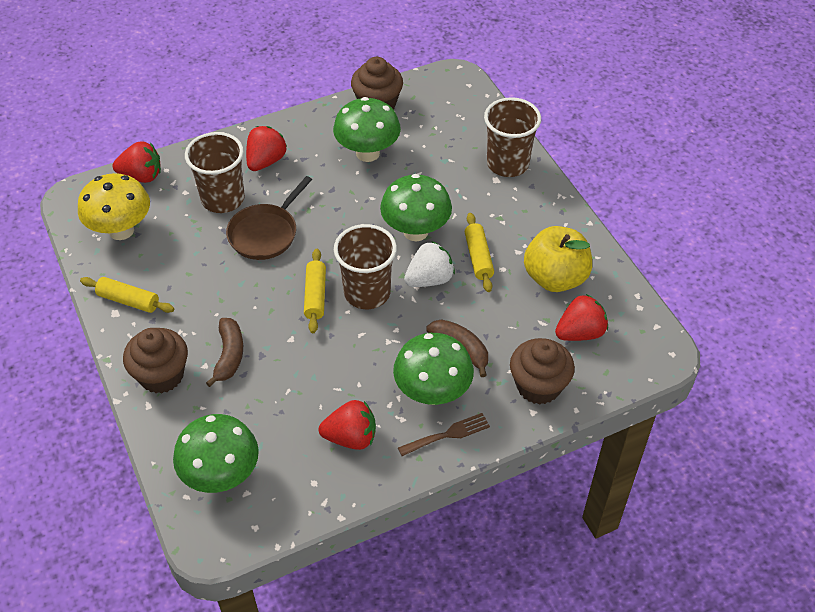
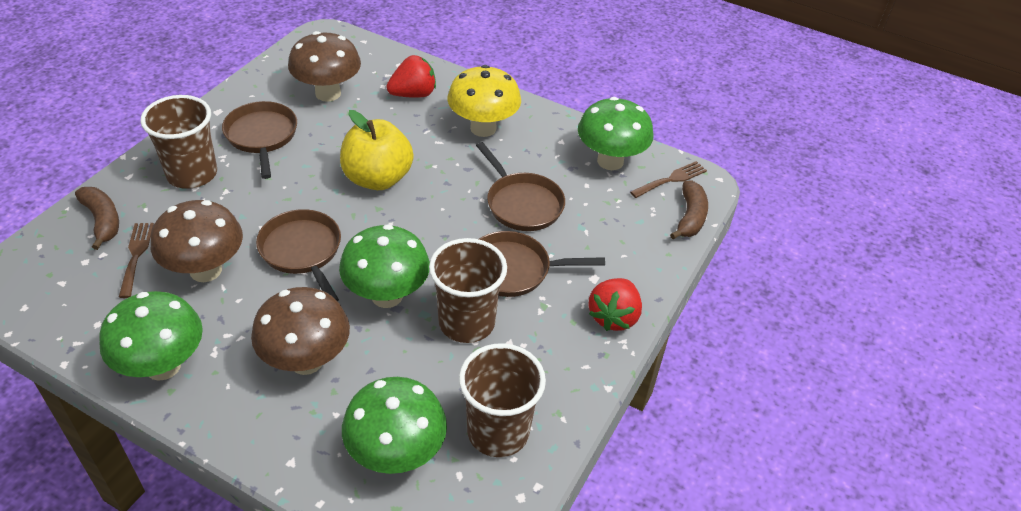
brown cupcake: [123,328,188,393] [351,57,403,110] [510,338,575,405] = 3 -> none = 0
brown fork: [398,413,490,456] = 1 -> [119,223,154,298] [630,161,707,198] = 2
brown mushroom: none = 0 -> [151,200,243,282] [251,287,350,375] [288,31,361,102] = 3
brown pan: [226,176,312,260] = 1 -> [222,101,297,179] [256,209,341,301] [476,142,565,231] [479,231,605,297] = 4
red strawberry: [112,141,161,183] [246,126,287,171] [318,400,376,450] [555,294,608,341] = 4 -> [386,55,436,98] [588,278,642,331] = 2
white strawberry: [404,241,455,287] = 1 -> none = 0
yellow rolling pin: [80,277,174,313] [304,249,326,333] [464,213,494,292] = 3 -> none = 0

